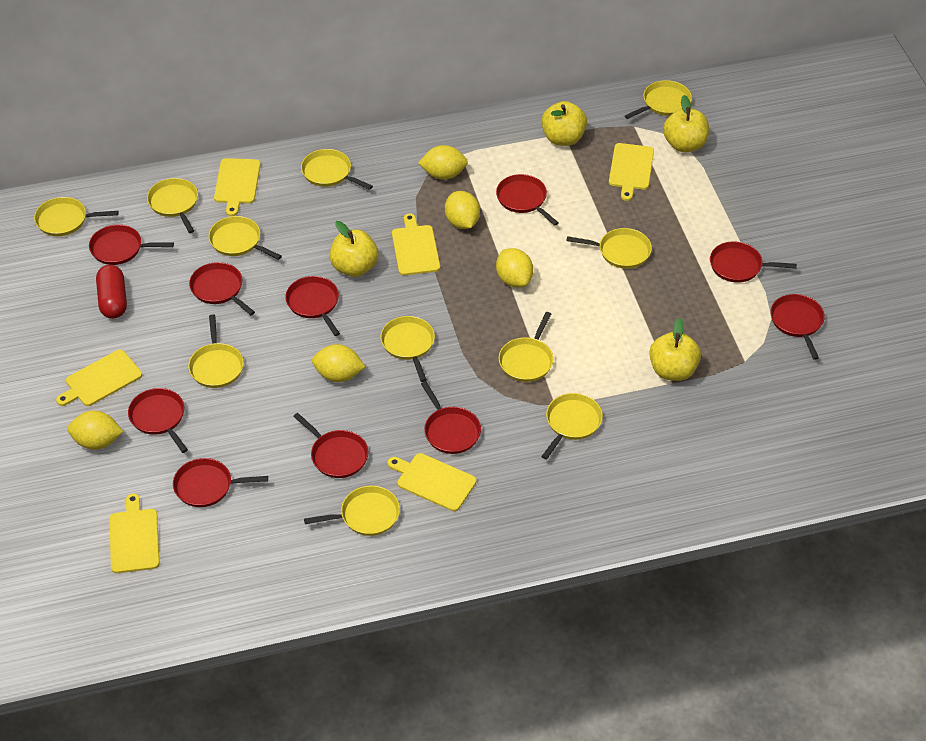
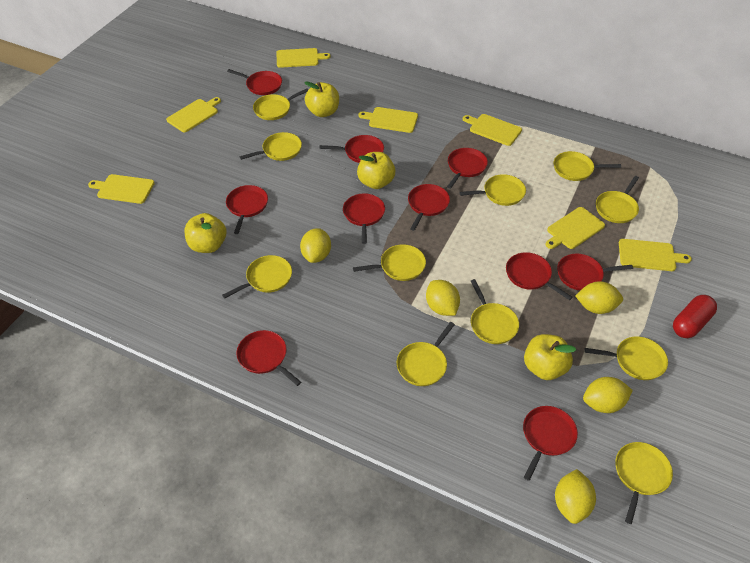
yellow cutting board: [56,349,142,406] [110,493,159,573] [214,158,261,216] [388,453,477,511] [392,214,440,275] [609,143,654,201] = 6 -> [88,174,155,204] [166,97,221,132] [277,48,331,68] [358,107,418,133] [463,114,522,146] [545,207,605,249] [619,239,692,271] = 7

